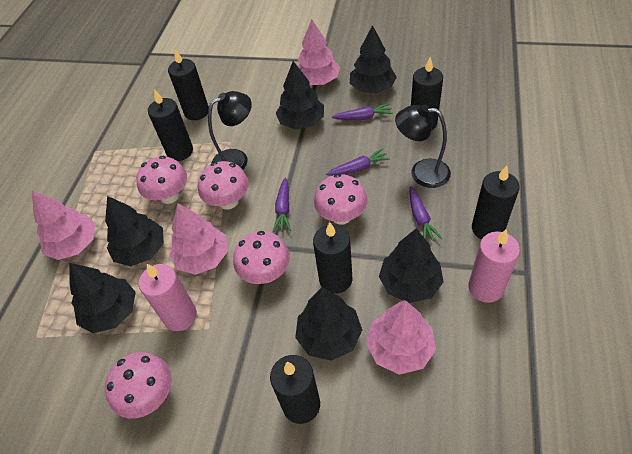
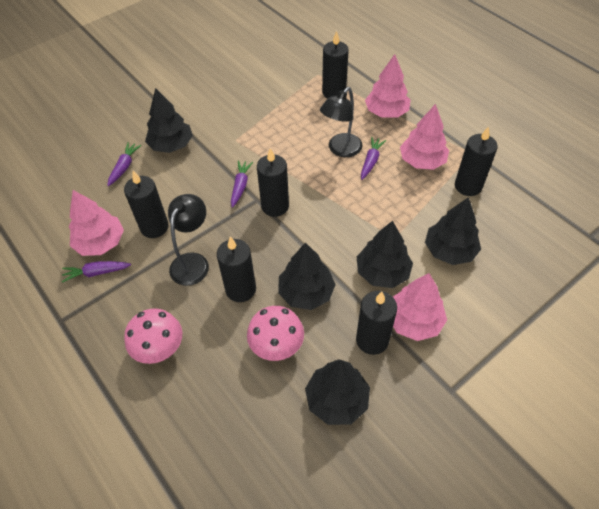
black tree: [69,263,136,333] [105,196,164,266] [276,61,324,129] [295,287,362,361] [350,25,397,93] [379,228,443,303] = 6 -> [145,88,193,153] [278,242,336,310] [305,359,370,425] [357,221,413,288] [425,197,481,265] = 5
pink candle: [139,264,197,331] [468,230,520,303] = 2 -> none = 0
pink mushroom: [105,352,172,418] [136,156,187,204] [198,161,249,209] [233,231,290,284] [314,174,367,225] = 5 -> [124,308,182,364] [247,306,304,361] = 2

